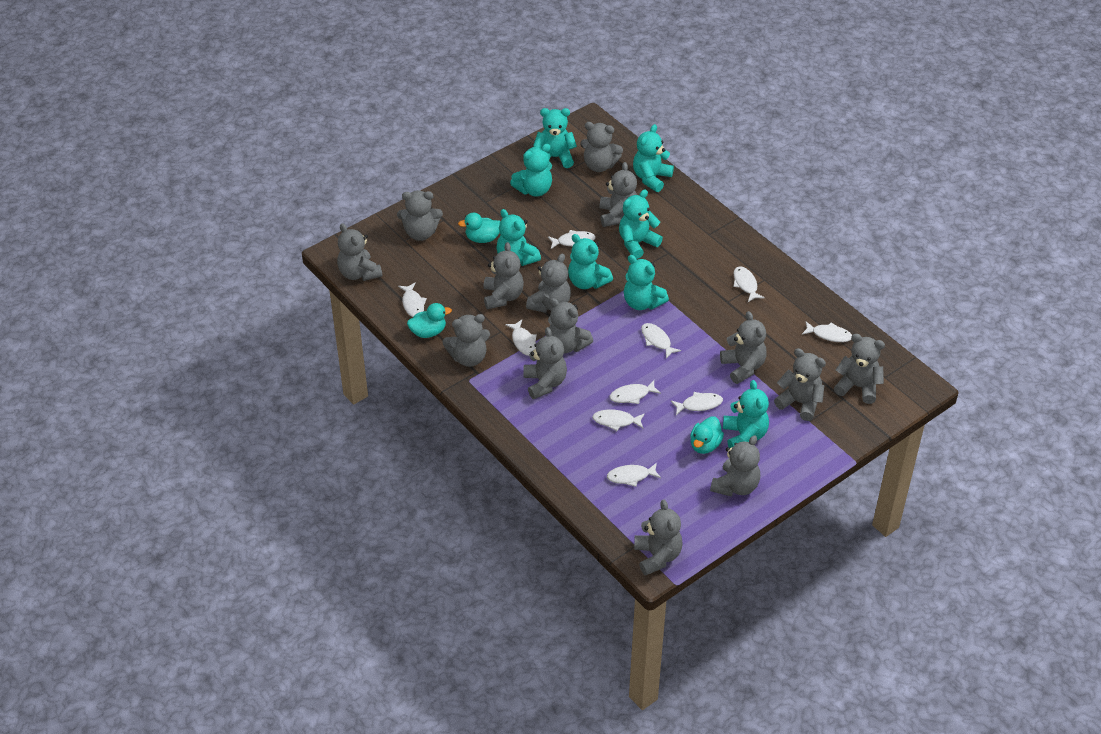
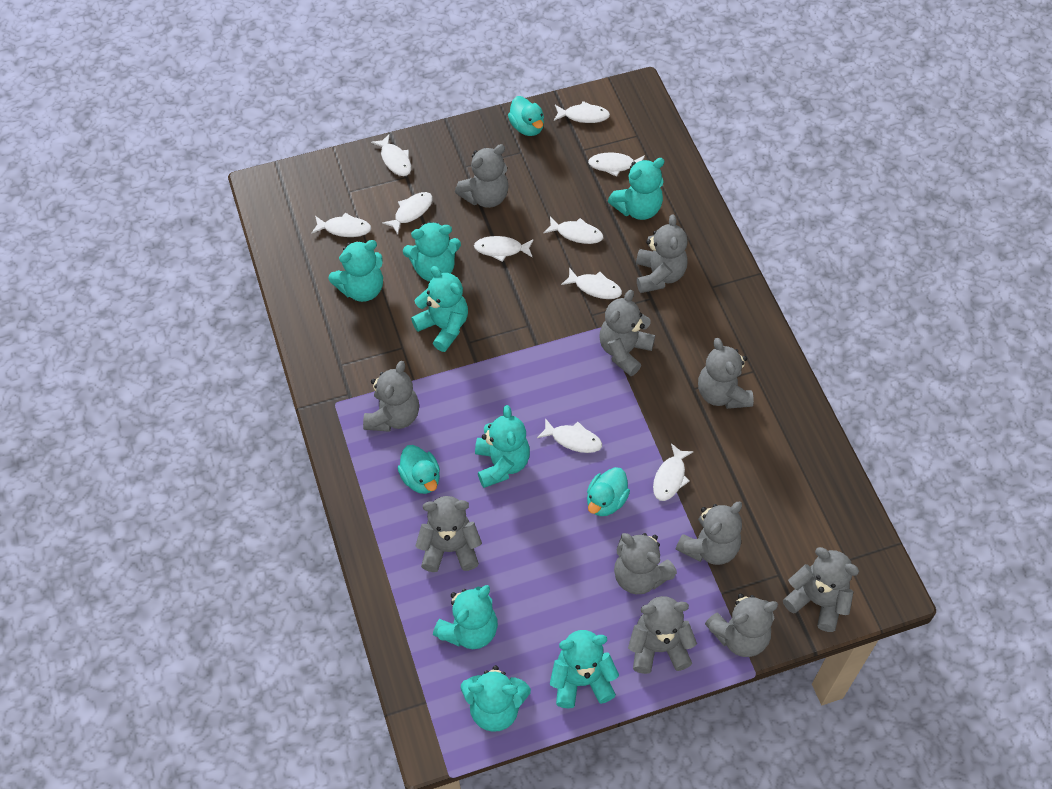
grey teddy bear: [337,223,382,281] [397,190,443,241] [443,314,490,367] [484,242,524,309] [523,327,567,399] [526,253,571,313] [548,298,593,354] [580,122,623,172] [599,162,637,227] [634,500,683,575] [710,435,760,497] [720,311,767,384] [774,348,826,421] [834,334,885,404] = 14 -> [363,361,419,432] [415,496,482,572] [455,144,509,208] [599,290,655,376] [614,533,677,594] [628,596,697,674] [636,214,688,293] [676,502,742,565] [698,338,754,409] [705,593,778,657] [783,547,859,632] = 11

